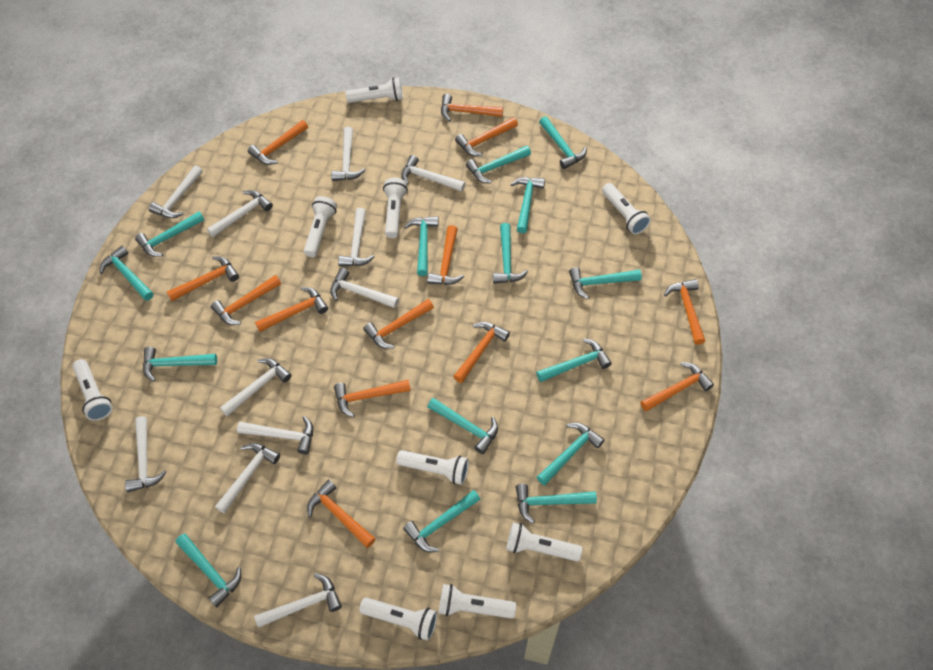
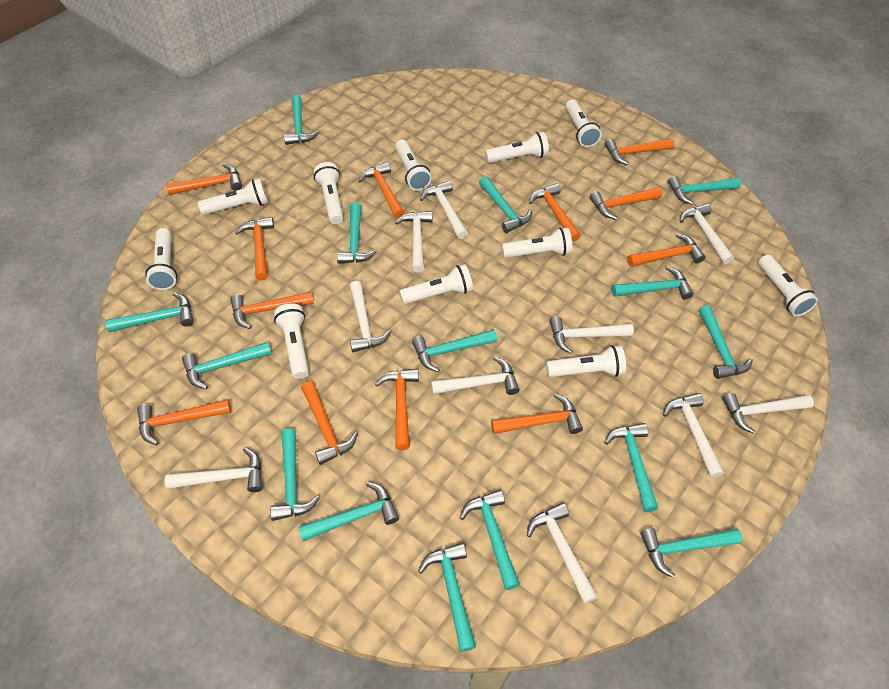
orange hammer: [167,256,239,301] [211,275,281,325] [248,120,308,165] [255,287,328,332] [307,479,376,548] [334,380,411,417] [363,299,434,349] [427,225,464,285] [441,94,503,122] [453,322,510,383] [455,117,518,156] [640,362,714,411] [664,279,705,345] = 13 -> [137,399,231,445] [166,164,242,195] [230,292,314,329] [235,217,274,281] [301,381,358,465] [358,162,405,219] [375,369,419,450] [491,394,583,434] [529,183,581,242] [590,187,662,219] [605,139,674,165] [628,233,706,267] = 12
white flashlight: [73,359,112,421] [304,196,337,257] [346,77,403,103] [359,597,437,641] [383,178,408,238] [396,450,469,485] [439,584,516,619] [506,523,582,562] [602,183,651,234] = 9 -> [145,228,177,290] [198,178,268,215] [274,303,309,379] [314,162,344,224] [395,139,432,191] [399,264,473,304] [485,132,549,163] [502,227,572,258] [546,345,626,377] [566,99,602,147] [758,255,818,316] = 11
white hammer: [125,416,166,492] [149,165,203,218] [207,190,273,237] [215,443,280,514] [220,358,292,417] [237,416,313,454] [254,573,342,628] [330,268,399,308] [331,127,365,181] [338,208,374,266] [401,155,465,192] = 11 -> [165,447,263,492] [349,281,391,352] [395,211,432,273] [420,181,468,239] [431,357,520,395] [527,503,598,604] [549,316,634,354] [663,393,724,478] [680,203,734,264] [722,393,814,434] = 10

